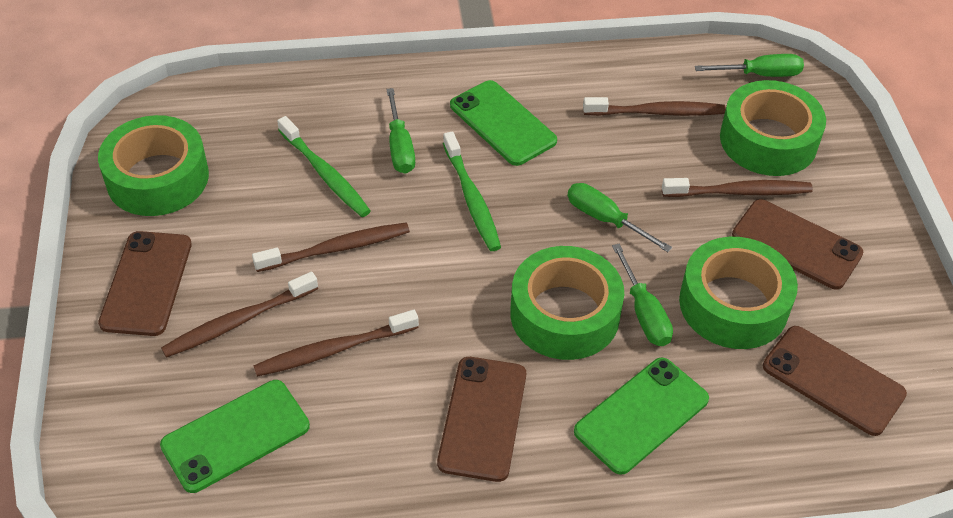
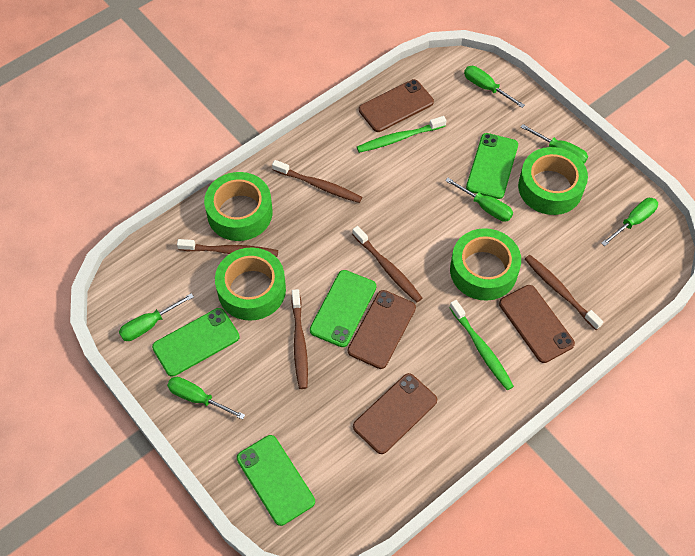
green phone: [160,380,310,493] [450,80,557,166] [574,358,709,475] = 3 -> [152,308,240,376] [237,435,315,526] [310,270,376,347] [466,133,518,199] = 4
green screwdriver: [386,88,415,174] [568,183,672,252] [612,244,673,346] [695,54,804,77] = 4 -> [119,293,194,341] [167,377,245,420] [445,178,513,222] [464,66,525,108] [521,124,588,164] [601,198,658,246] = 6

